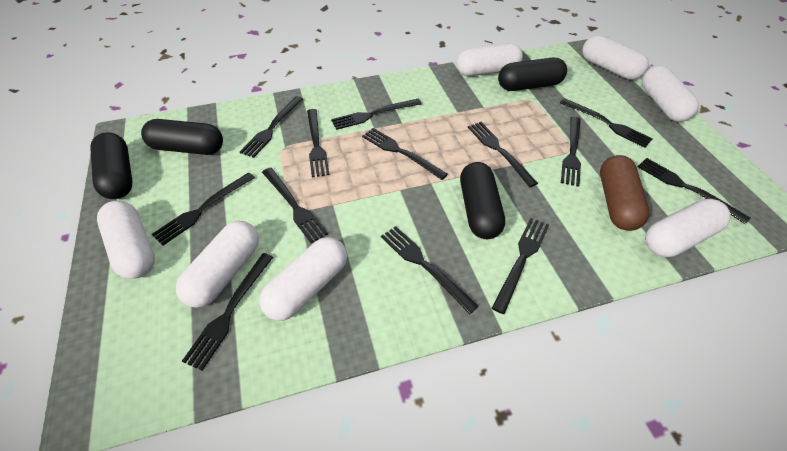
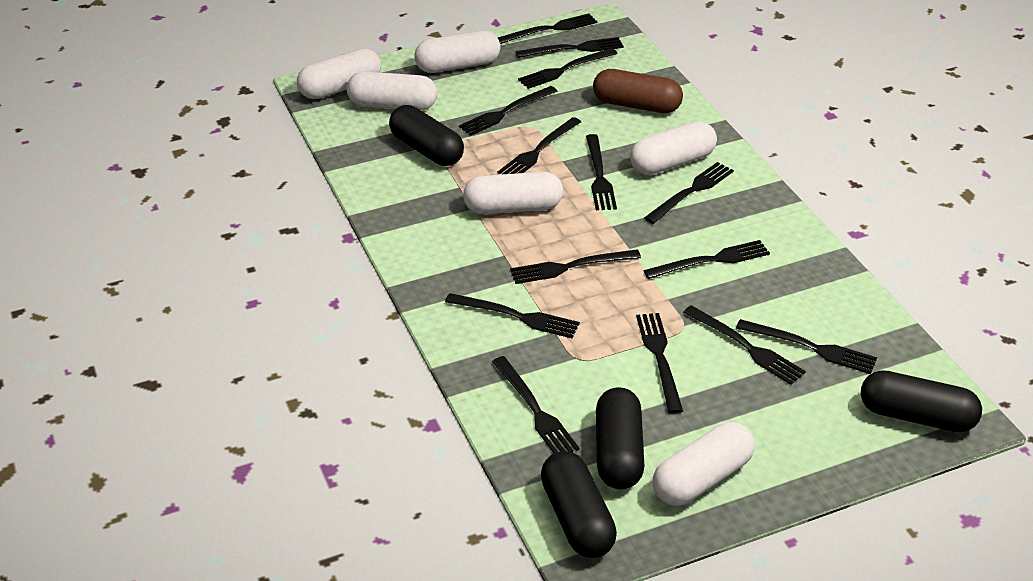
black fork: [152,172,255,245] [182,253,273,371] [240,96,303,158] [262,167,328,243] [307,109,330,177] [331,99,422,130] [362,128,448,180] [381,226,479,314] [468,122,538,187] [492,218,549,314] [560,98,653,148] [561,117,581,187] [637,158,750,224] = 13 -> [445,293,580,338] [459,86,557,136] [492,356,580,453] [498,13,597,44] [498,117,581,174] [510,249,641,284] [515,37,624,58] [518,48,618,89] [586,134,617,210] [636,313,683,414] [643,240,770,279] [644,162,734,224] [683,305,806,385] [736,319,877,374] = 14
white capsule: [97,200,155,279] [176,221,259,308] [259,237,347,321] [457,44,523,76] [582,35,649,80] [642,65,699,122] [645,199,731,257] = 7 -> [297,49,381,99] [347,71,437,110] [414,31,500,73] [463,172,563,214] [630,121,717,175] [653,422,755,506] = 6

